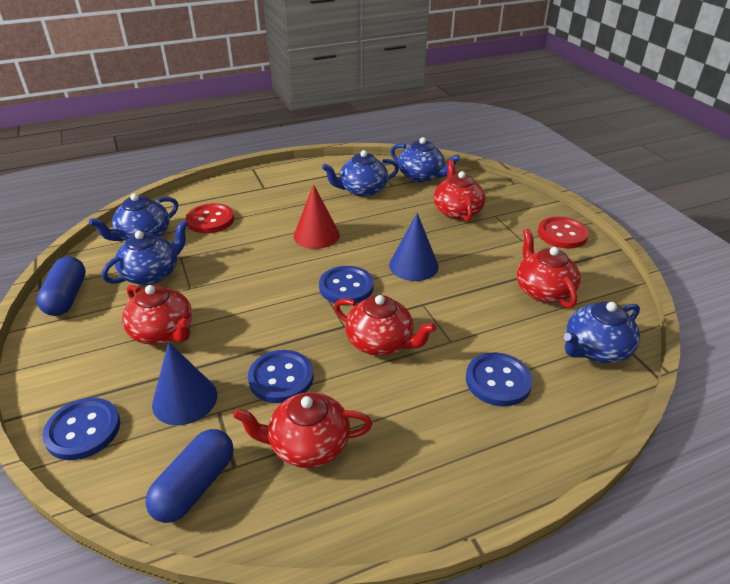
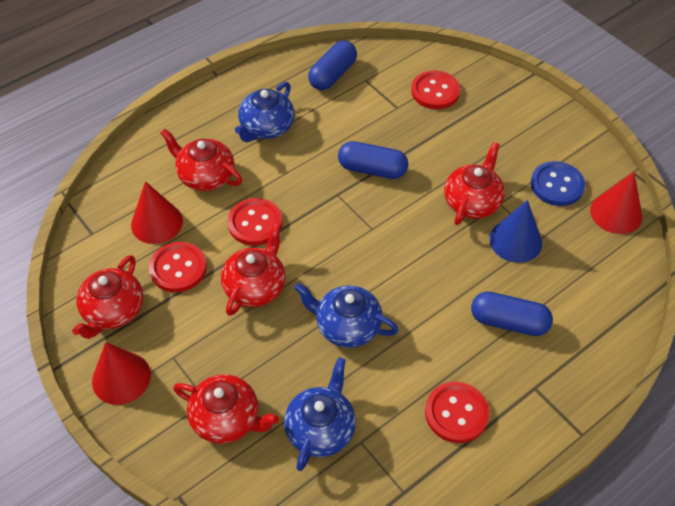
blue button: [42,398,120,460] [248,350,313,403] [319,266,374,305] [466,352,533,406] = 4 -> [531,161,585,206] = 1
blue capsule: [37,256,86,316] [145,429,234,523] = 2 -> [308,41,357,90] [338,141,408,179] [471,292,553,336] = 3
blue cone: [152,342,217,425] [389,213,439,281] = 2 -> [489,200,542,263] = 1
blue teapot: [89,193,178,241] [102,220,188,285] [322,150,399,197] [391,137,460,182] [564,302,640,363] = 5 -> [235,82,294,142] [284,358,356,471] [294,283,398,348] = 3
red button: [186,203,234,233] [538,217,589,248] = 2 -> [149,242,207,292] [228,198,283,246] [411,71,460,109] [425,382,489,443] = 4
red cone: [294,184,340,249] = 1 -> [92,342,151,405] [131,181,183,244] [590,172,642,234] = 3

